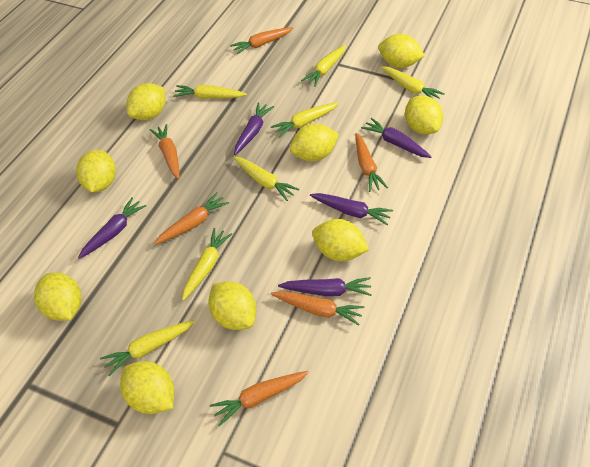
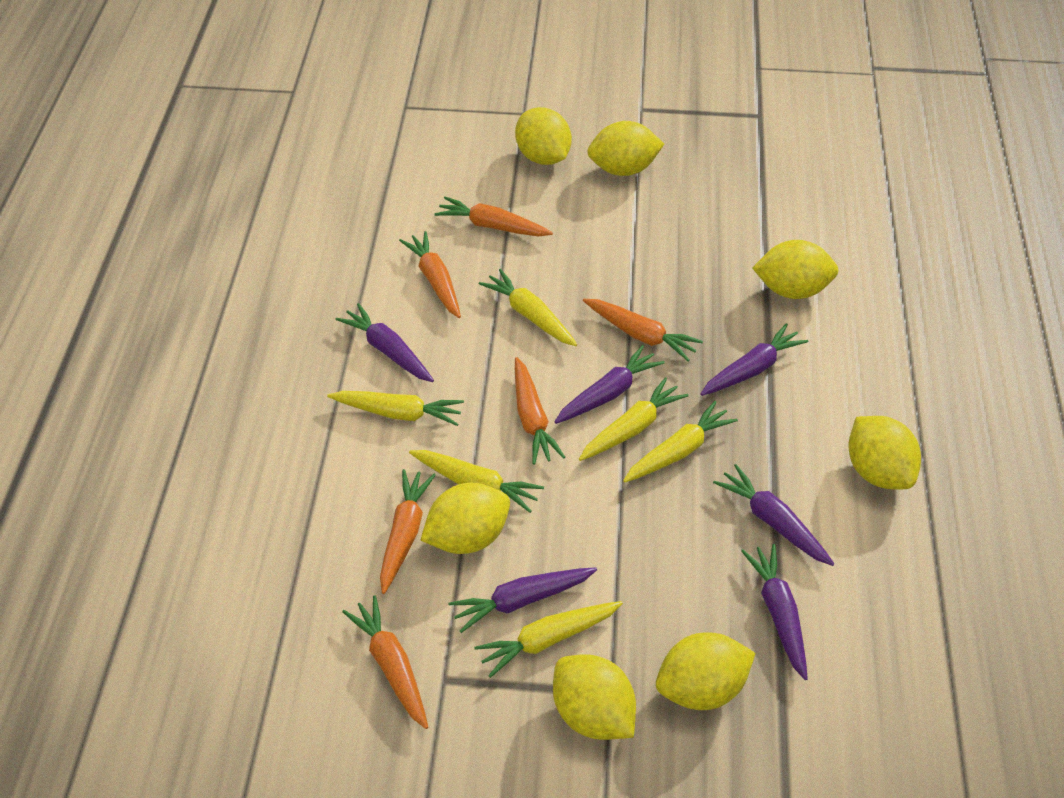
purple carrot: [78,197,146,259] [234,102,274,155] [278,277,372,296] [310,193,393,225] [361,118,431,158] = 5 -> [335,303,434,382] [448,567,597,633] [555,345,664,424] [700,323,808,396] [713,464,834,566] [741,544,808,680] = 6
yellow carrot: [100,320,195,376] [173,85,247,99] [182,228,232,301] [233,157,300,201] [271,102,339,137] [301,45,346,87] [381,66,445,99] = 7 -> [327,391,464,426] [409,450,544,513] [474,601,623,678] [479,269,577,346] [579,377,689,461] [623,401,738,483] = 6
yellow lemon: [34,272,81,321] [76,150,116,192] [120,361,174,414] [126,83,165,120] [208,281,256,330] [290,124,339,161] [312,219,369,261] [378,34,425,68] [405,95,443,134] = 9 -> [421,483,510,554] [515,107,572,165] [553,654,636,740] [587,121,664,176] [656,632,756,710] [752,240,839,299] [848,416,921,489] = 7

